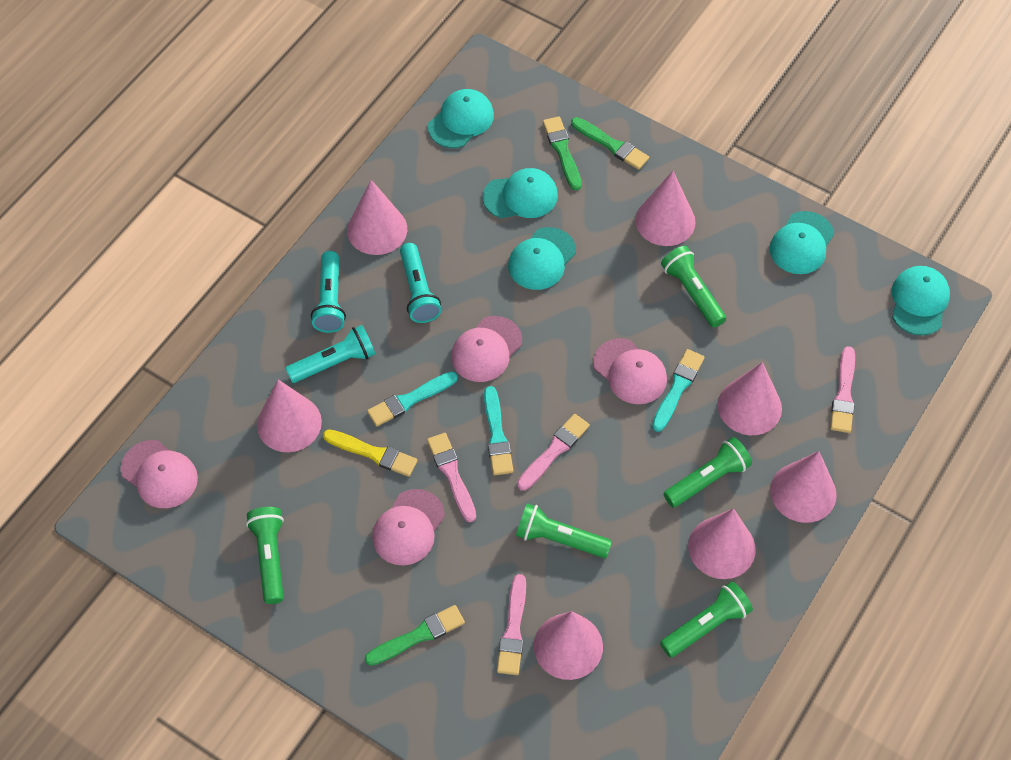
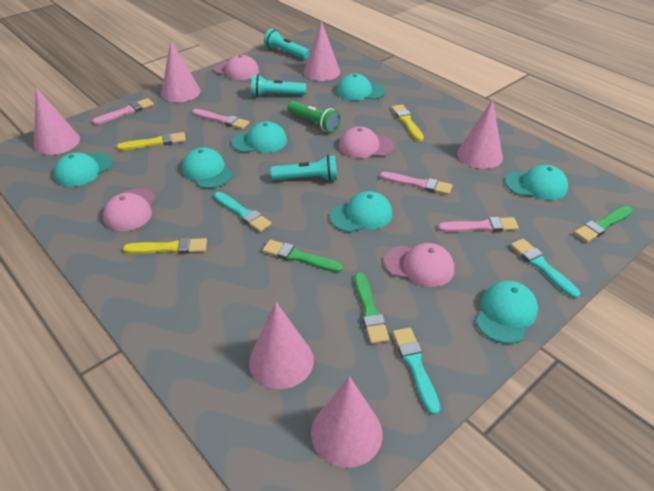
green flashlight: [246,507,284,604] [516,503,612,558] [660,582,753,658] [661,246,726,328] [664,437,752,507] = 5 -> [287,101,340,132] = 1
pink cone: [257,379,322,452] [347,180,407,255] [534,611,603,680] [635,171,696,246] [688,508,756,579] [718,362,782,435] [770,451,837,523] = 7 -> [34,87,80,155] [161,40,200,102] [249,302,314,389] [304,21,340,81] [311,376,383,468] [457,99,503,169] = 6
turquoise cap: [428,89,494,148] [483,168,558,218] [508,227,576,290] [770,211,834,274] [892,266,950,336] = 5 -> [54,152,113,187] [182,147,233,188] [232,121,287,153] [330,191,392,232] [337,74,386,101] [476,281,538,344] [505,165,568,200] = 7
yellow brush: [323,429,418,477] = 1 -> [117,132,186,150] [123,238,207,254] [391,104,424,141] = 3

